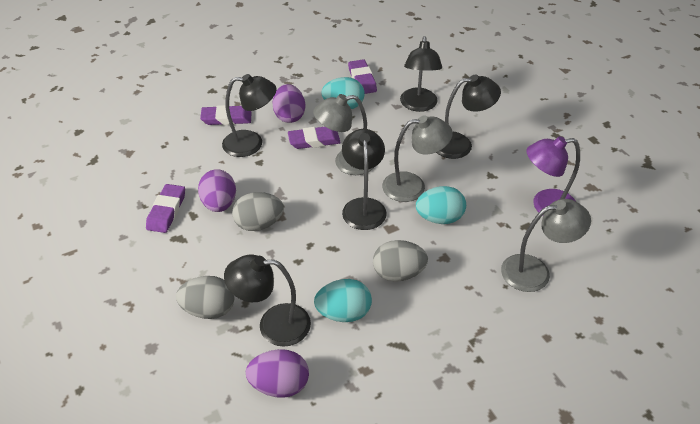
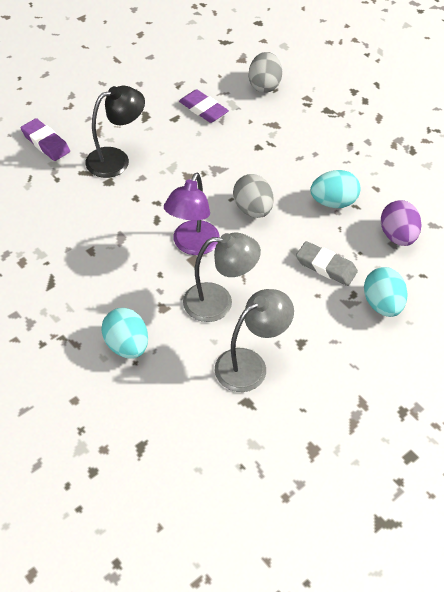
black lamp: [222,74,277,157] [224,255,311,347] [342,129,386,230] [400,36,442,112] [436,75,501,159] = 5 -> [85,86,145,178] = 1
grey egg: [176,276,235,319] [232,192,284,231] [373,240,428,282] = 3 -> [233,174,274,218] [248,52,282,93] = 2
grey eraser: none = 0 -> [296,241,358,286] = 1
grey lamp: [313,94,373,175] [382,115,453,202] [501,199,591,292] = 3 -> [183,233,261,322] [215,289,294,392] = 2
purple egg: [198,169,236,212] [246,349,309,398] [272,84,306,123] = 3 -> [381,200,422,246] = 1
purple eraser: [146,184,185,233] [200,105,252,125] [288,127,341,149] [348,59,377,94] = 4 -> [21,118,70,161] [179,89,229,123] = 2

